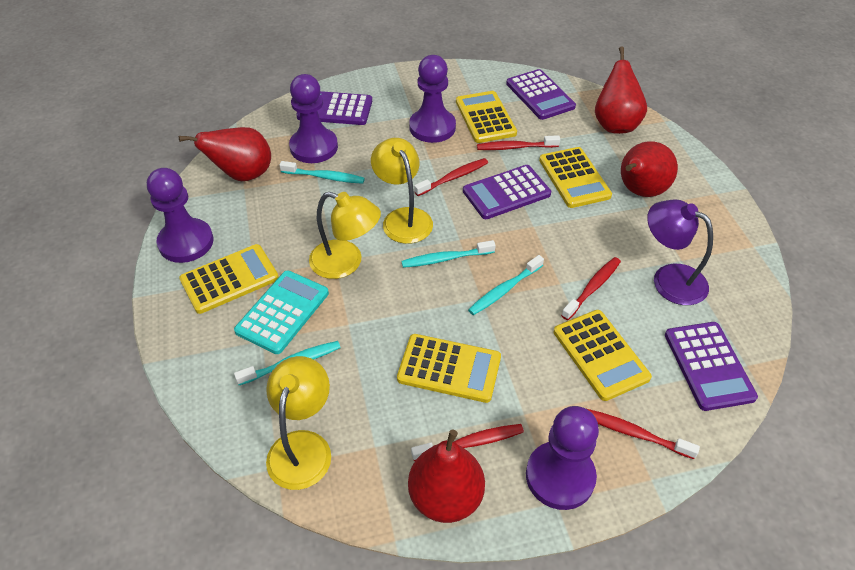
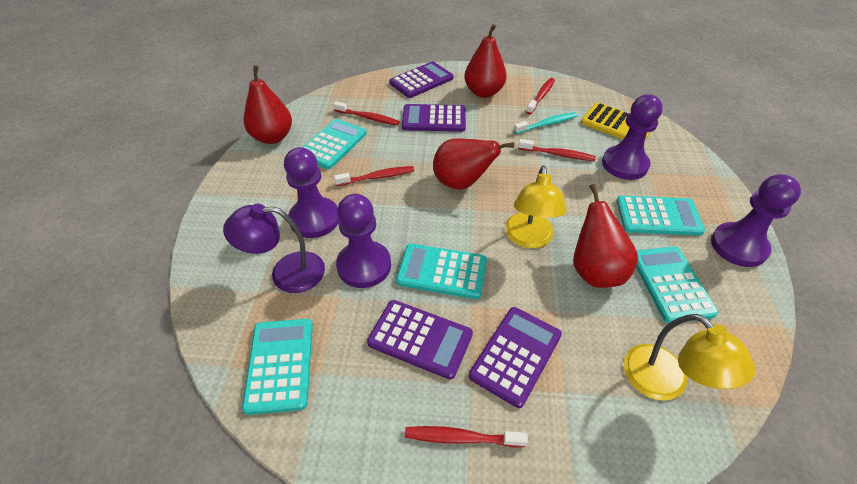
turquoise calculator: [234,270,329,354] = 1 -> [242,319,313,415] [303,119,367,169] [396,244,487,299] [616,196,705,236] [636,246,718,323] = 5
turquoise toothbrush: [234,341,341,385] [279,161,365,184] [401,240,496,268] [468,255,544,315] = 4 -> [513,112,577,134] = 1
yellow calculator: [179,244,279,314] [397,334,501,403] [456,91,517,143] [539,147,612,208] [554,310,652,401] = 5 -> [581,102,651,140] = 1
yellow lamp: [266,356,331,490] [309,192,381,279] [371,138,433,244] = 3 -> [505,165,567,248] [623,314,755,401] = 2

